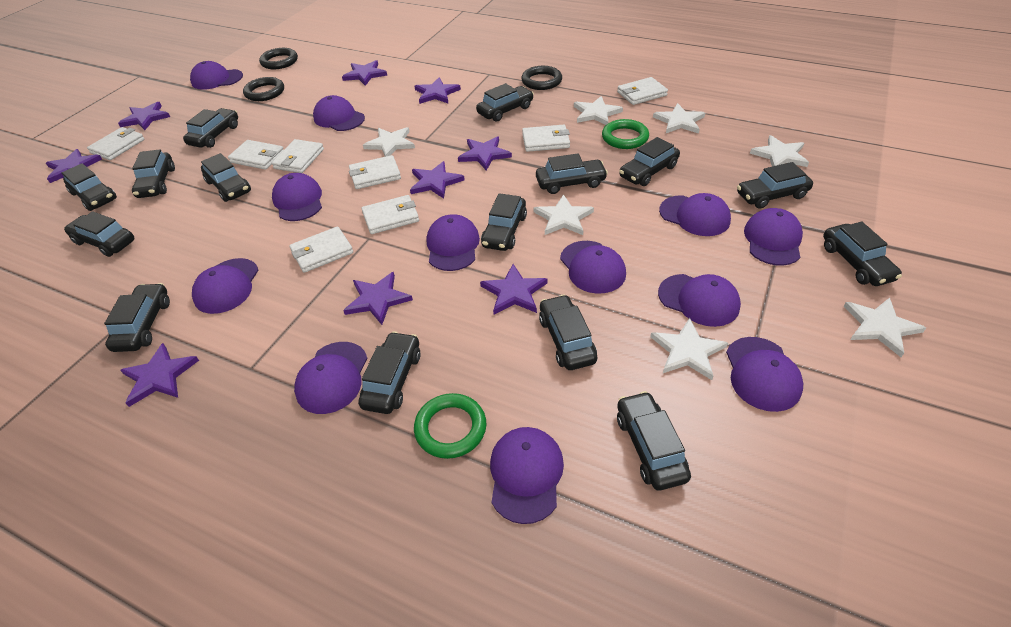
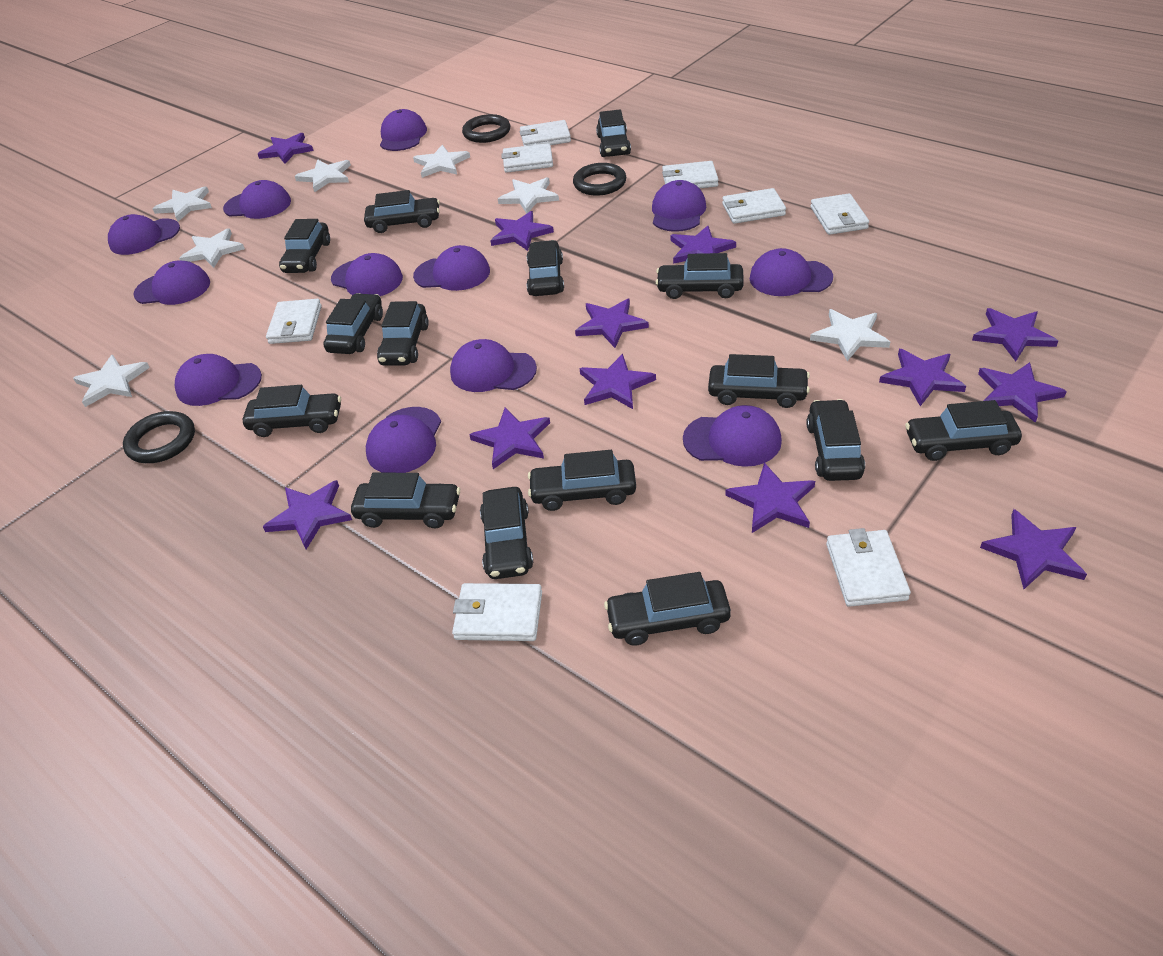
green ring: [414,393,486,459] [602,119,649,149] = 2 -> none = 0
purple star: [46,149,102,183] [118,102,170,130] [120,343,199,407] [342,60,387,86] [343,272,413,325] [410,161,465,199] [415,77,461,104] [458,136,512,171] [480,264,548,315] = 9 -> [258,133,314,164] [263,480,352,549] [469,408,550,469] [490,211,554,251] [575,299,649,348] [579,354,656,409] [670,226,736,264] [725,462,815,533] [879,349,966,406] [972,308,1058,361] [978,362,1067,423] [980,509,1087,589] = 12

